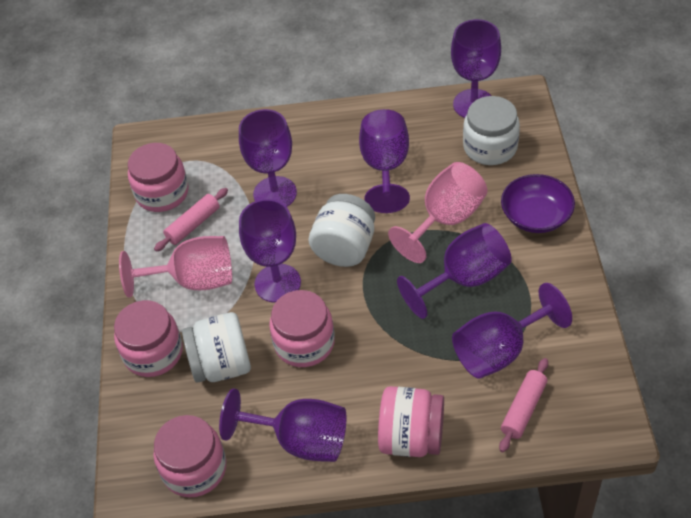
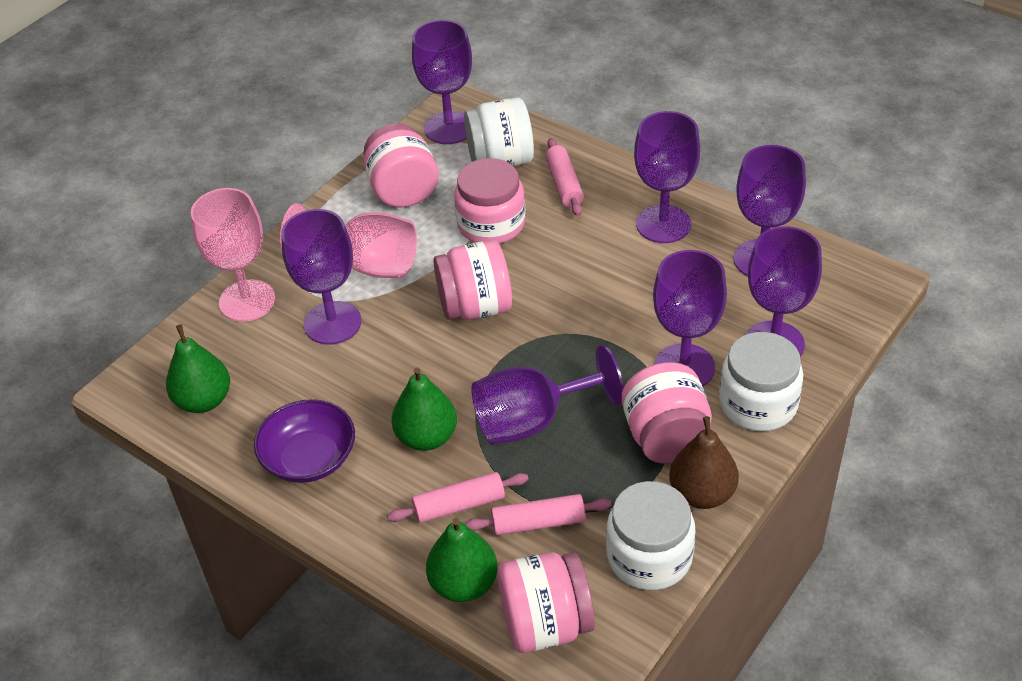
brown pear: none = 0 -> [669,416,739,509] = 1
green pear: none = 0 -> [166,324,230,413] [392,367,457,451] [426,518,498,602] = 3
pink rolling pin: [154,188,228,252] [499,358,548,452] = 2 -> [387,472,528,523] [464,494,612,536] [545,138,584,216] = 3

